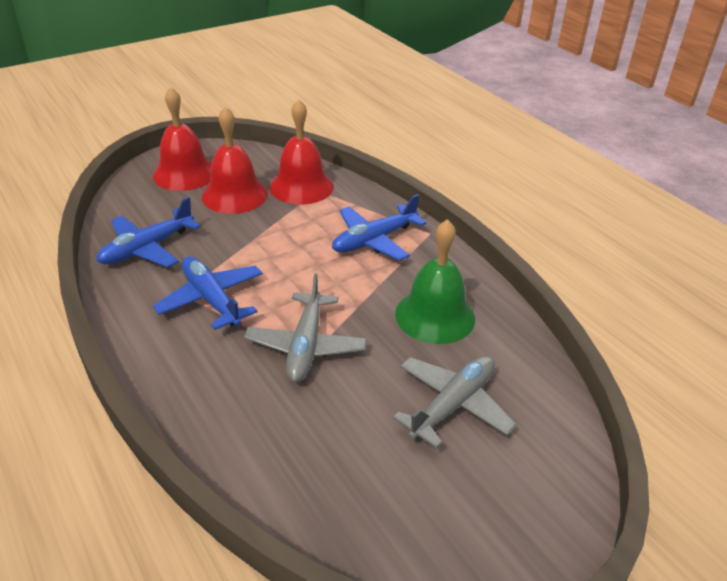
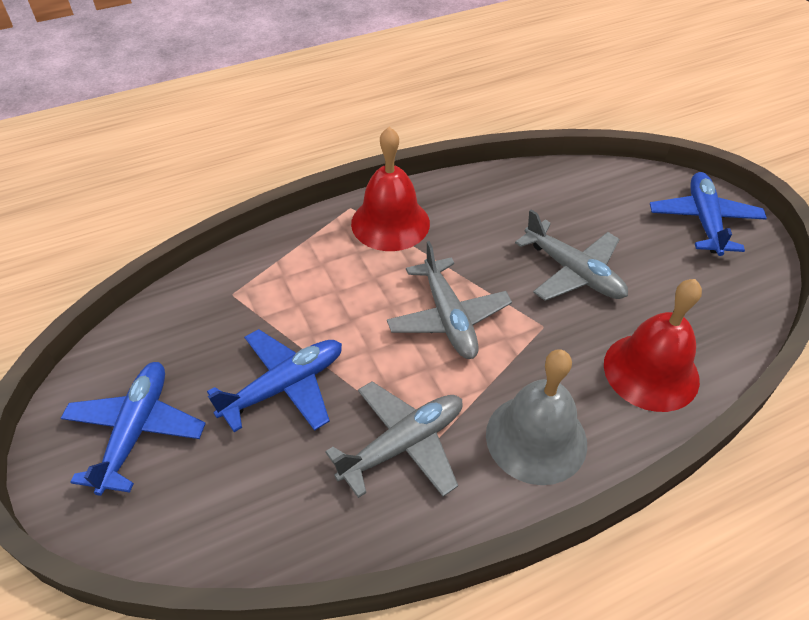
green bell: [395,219,475,344] = 1 -> none = 0
grey bell: none = 0 -> [486,349,587,485] = 1
grey plane: [244,273,367,382] [393,355,517,449] = 2 -> [325,381,463,498] [387,241,512,359] [515,210,628,301] = 3
red bell: [153,87,212,191] [202,106,268,214] [270,99,334,204] = 3 -> [351,127,430,251] [604,279,702,412] = 2

